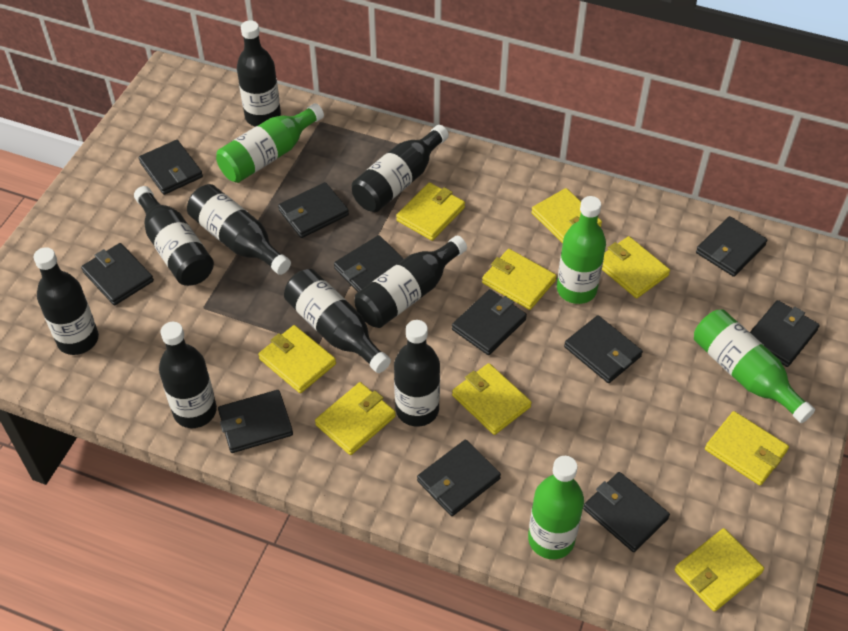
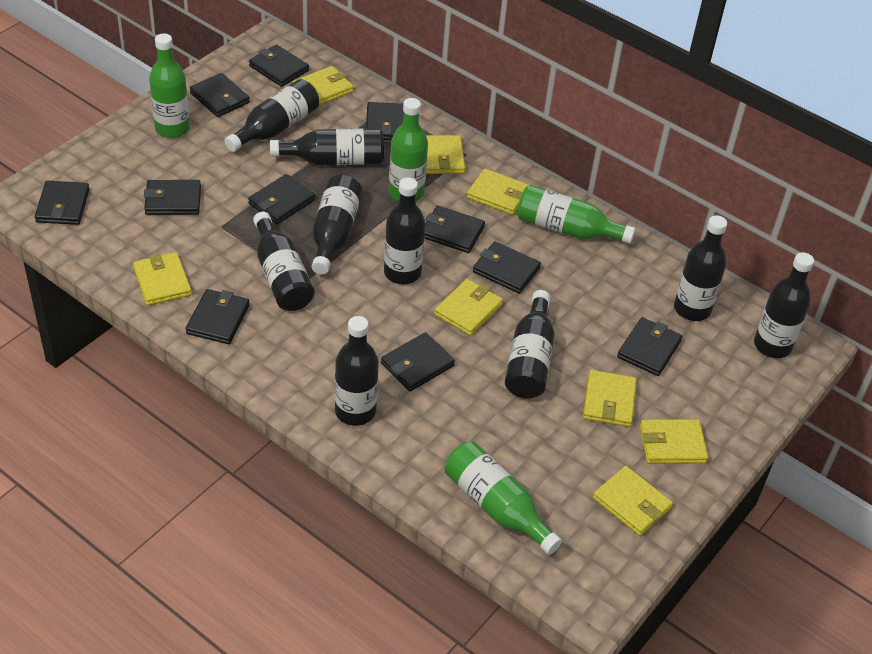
yellow wallet: [258,325,336,393] [315,382,396,455] [396,182,465,241] [452,363,532,435] [482,249,556,310] [531,188,602,243] [602,236,670,298] [674,528,764,612] [705,411,789,486] = 9 -> [133,252,192,306] [292,66,354,105] [426,135,465,174] [434,279,503,336] [467,169,529,215] [583,370,637,427] [593,466,673,536] [640,419,708,464] = 8

